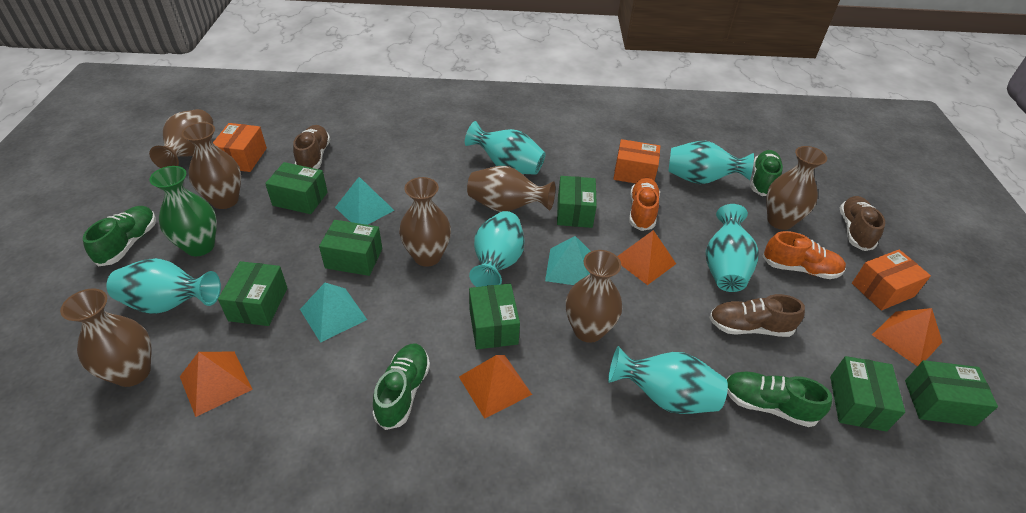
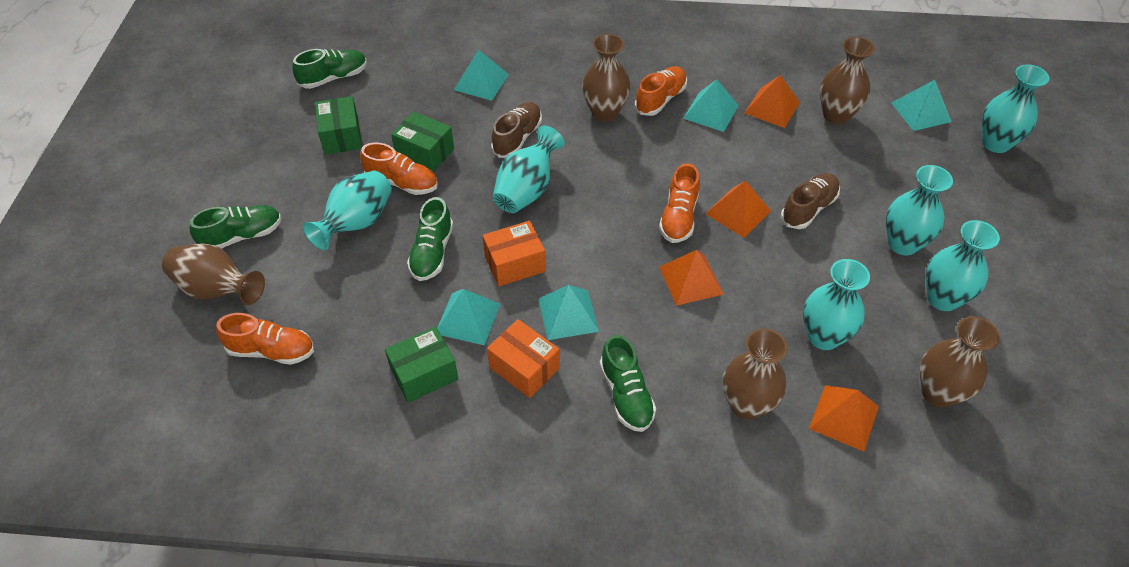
brown shoe: [293,125,330,169] [709,294,805,337] [840,196,885,251] = 3 -> [491,102,542,158] [781,173,840,229] = 2
brown vase: [60,288,152,387] [149,109,213,168] [181,122,241,209] [399,177,451,267] [467,166,555,212] [566,250,622,343] [766,146,827,230] = 7 -> [162,243,265,305] [582,34,631,122] [723,329,787,420] [820,37,875,125] [920,316,1000,407] = 5
green box: [218,261,287,326] [265,162,328,214] [319,220,382,276] [469,284,520,349] [557,176,597,228] [830,356,905,432] [905,360,998,426] = 7 -> [315,96,362,155] [385,327,458,403] [391,111,454,172] = 3
green vase: [149,166,217,256] = 1 -> none = 0
orange box: [213,123,267,172] [613,139,661,183] [852,250,931,310] = 3 -> [483,221,546,286] [487,319,560,398] = 2
orange shoe: [629,177,660,231] [763,231,846,279] = 2 -> [216,313,314,365] [360,142,438,195] [635,66,687,116] [659,163,700,243] = 4
turquoise pyramid: [300,283,367,343] [335,177,394,225] [545,236,591,285] = 3 -> [437,289,500,345] [454,49,509,101] [538,285,599,340] [683,79,739,132] [891,80,951,131] = 5

